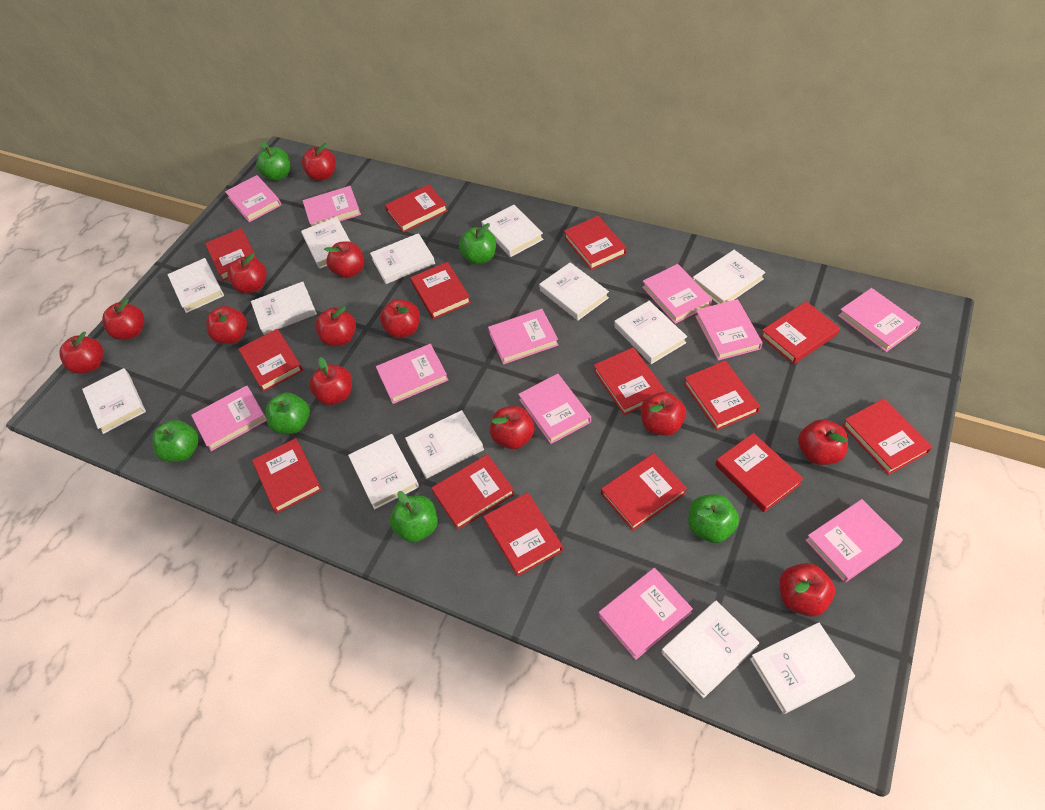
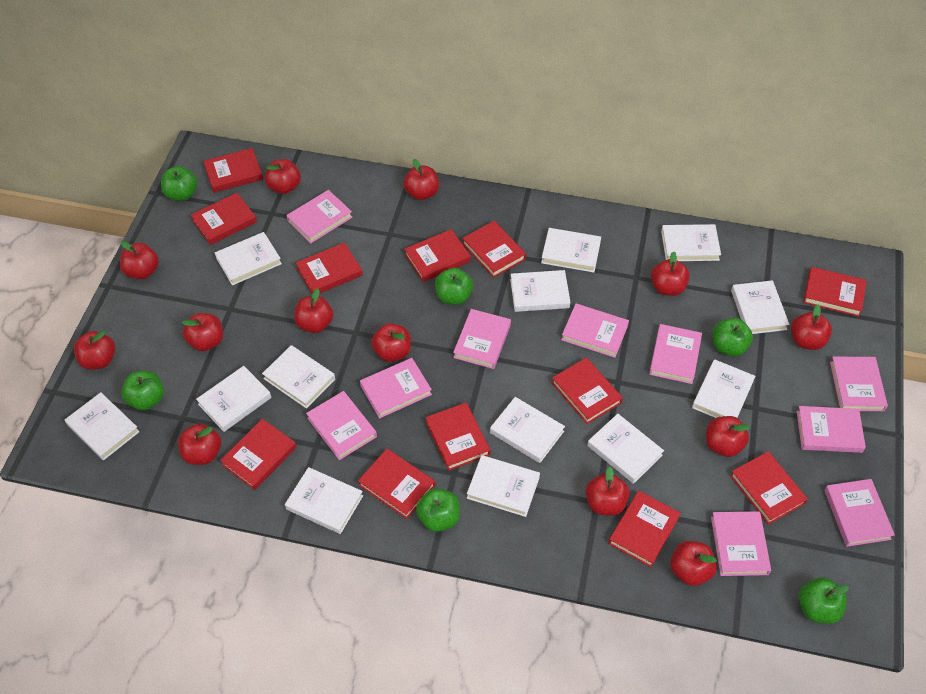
pink book: [191,385,267,451] [225,175,281,222] [303,186,361,227] [376,344,448,404] [488,309,558,364] [518,374,591,444] [599,568,693,660] [642,264,712,324] [695,299,763,361] [805,499,903,583] [838,288,921,352] = 11 -> [287,190,353,243] [306,391,377,460] [360,358,432,419] [453,309,511,369] [561,303,629,358] [649,324,702,384] [711,511,771,576] [797,406,866,453] [824,479,895,547] [830,357,888,411] = 10
red book: [205,228,258,280] [238,329,303,392] [252,438,322,513] [385,184,448,232] [410,262,471,319] [432,454,515,529] [483,492,563,576] [564,216,627,270] [594,347,666,415] [601,453,687,531] [684,361,760,430] [715,433,804,512] [761,301,840,364] [842,399,932,475] = 14 -> [191,193,257,245] [203,148,263,193] [220,419,296,490] [296,242,363,294] [358,449,435,519] [404,229,471,282] [425,403,491,471] [462,221,526,278] [552,358,623,424] [608,491,681,567] [730,451,808,525] [803,267,867,317] = 12

